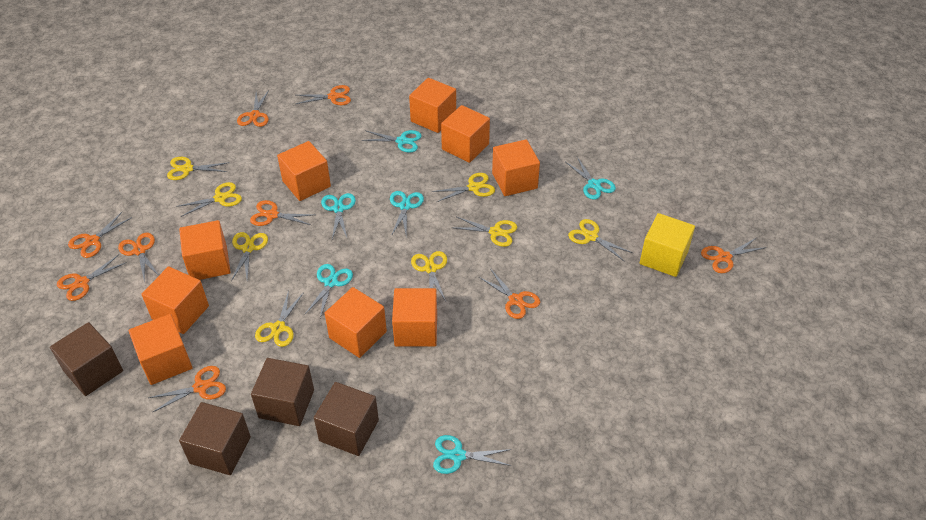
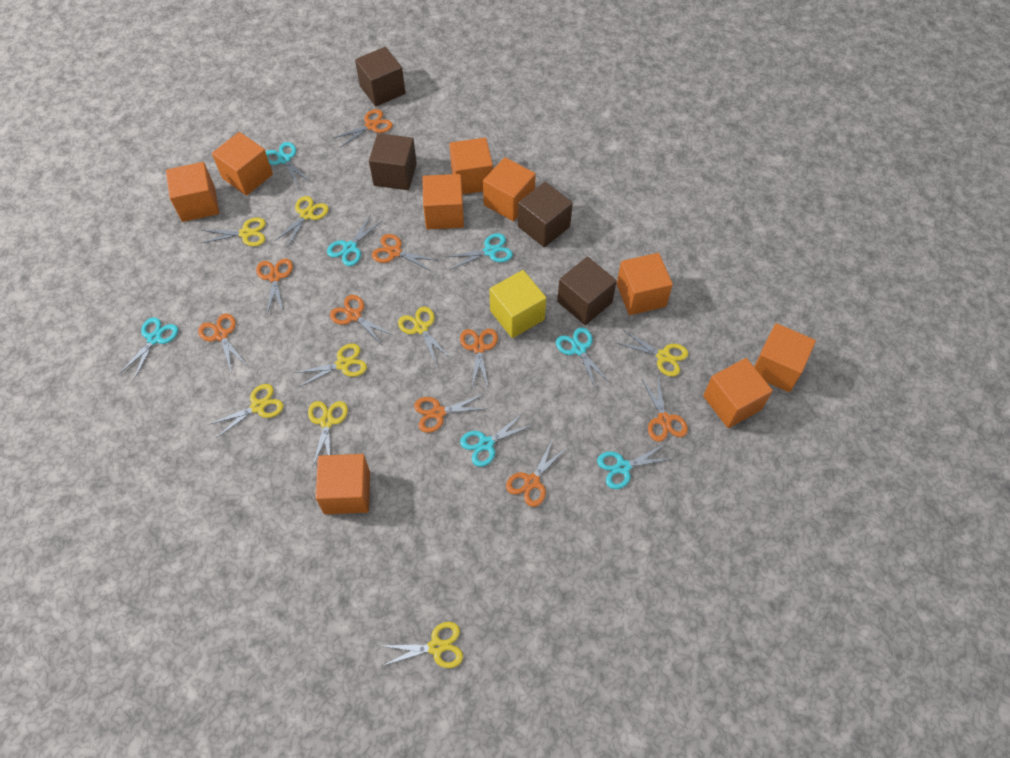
turquoise scissors: [305,264,353,318] [321,193,356,239] [362,130,422,153] [390,191,424,237] [433,435,512,474] [566,157,616,200] = 6 -> [120,317,178,380] [266,142,311,187] [327,214,383,266] [447,233,513,270] [460,412,533,467] [556,328,610,389] [597,444,674,489] = 7

